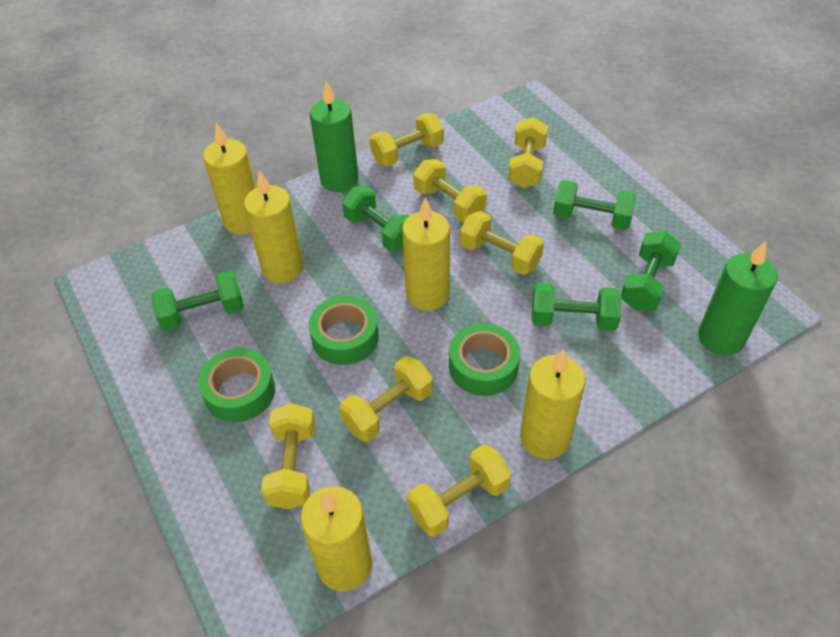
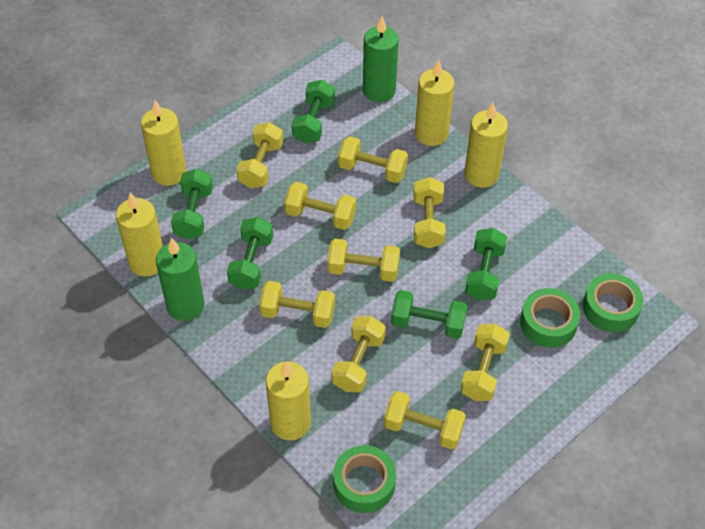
yellow dumbbell: [261,403,315,509] [339,356,433,442] [370,113,444,167] [407,445,511,537] [413,159,487,222] [460,211,544,275] [508,117,548,188] = 7 -> [236,122,283,188] [259,281,335,328] [284,182,356,230] [327,239,400,282] [332,316,386,392] [338,136,408,183] [384,391,466,450] [413,177,446,248] [460,324,510,401] = 9

